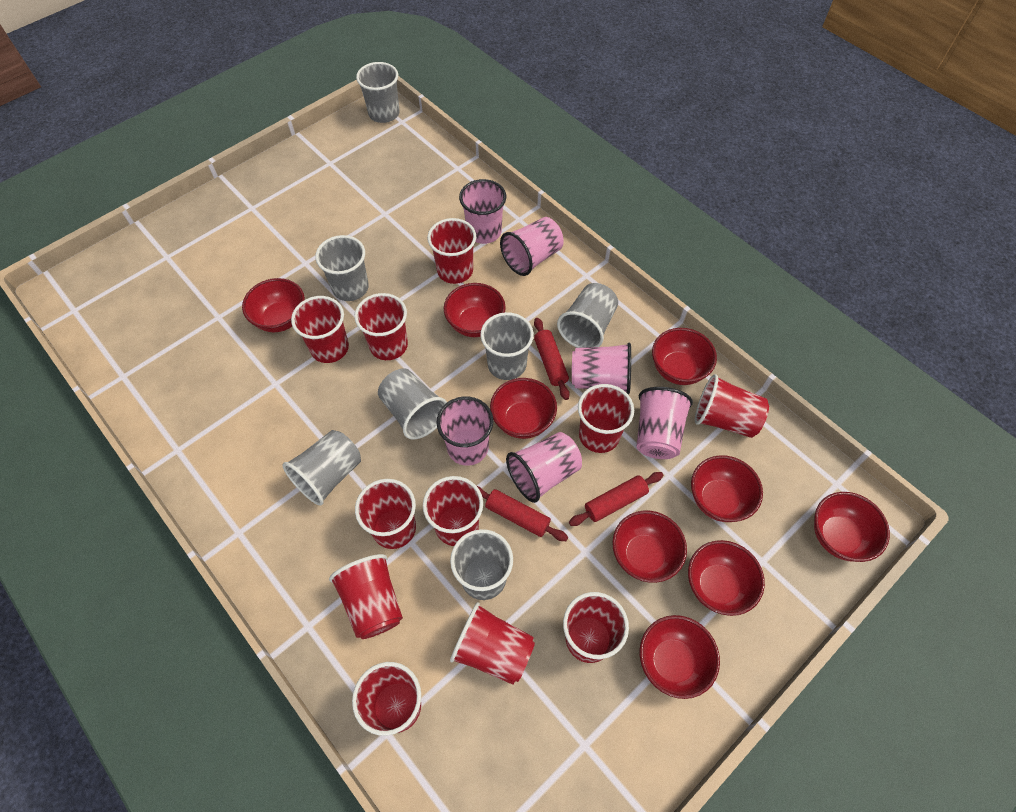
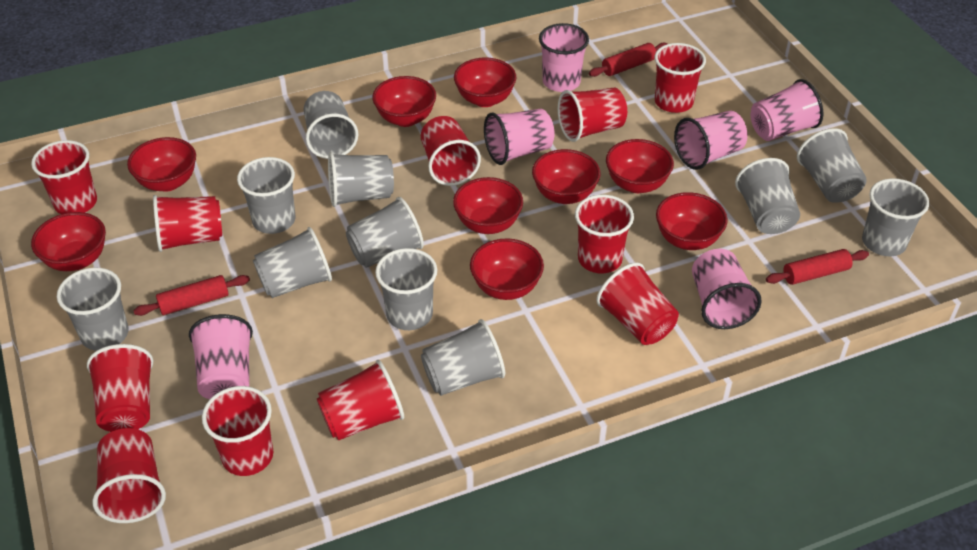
grey cup: [283,430,361,505] [315,235,369,301] [356,62,400,123] [378,368,447,440] [450,529,513,600] [480,312,534,380] [557,283,618,348] = 7 -> [57,268,129,351] [237,157,295,234] [253,227,332,298] [304,91,359,159] [328,152,394,207] [346,197,424,268] [375,248,437,330] [421,319,505,396] [735,158,800,234] [797,128,867,203] [862,178,929,256] = 11

